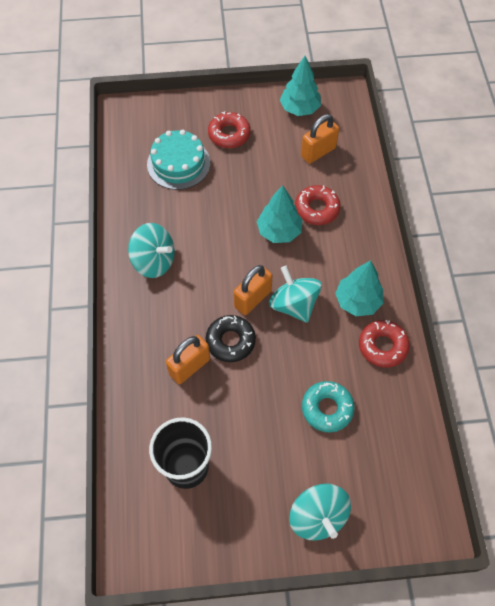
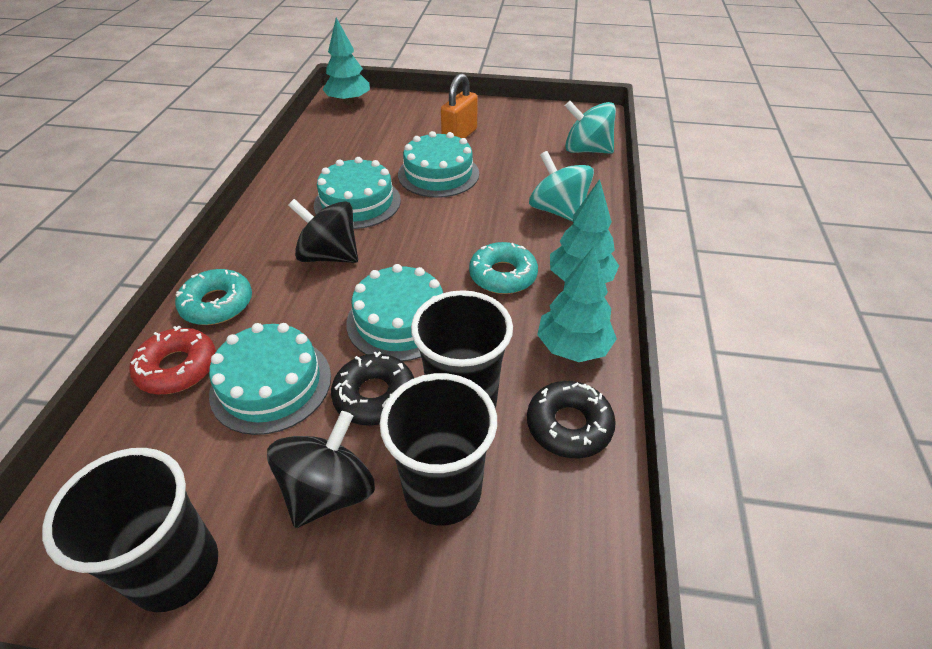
black cup: [149,417,212,489] = 1 -> [42,448,218,612] [380,373,497,526] [411,290,513,408] = 3
black donut: [206,315,256,362] = 1 -> [331,351,414,426] [527,381,616,458] = 2
black spinning top: none = 0 -> [267,411,375,528] [288,199,358,263] = 2
orange padlock: [166,335,210,384] [234,265,273,315] [301,114,339,164] = 3 -> [441,73,478,138] = 1
red donut: [208,111,251,148] [295,185,341,225] [359,320,410,368] = 3 -> [129,326,216,394] = 1
turquoise cake: [147,130,210,190] = 1 -> [209,323,331,435] [314,157,401,229] [346,264,443,362] [398,131,479,198] = 4
turquoise donut: [302,381,354,433] = 1 -> [175,269,252,325] [469,242,538,294] = 2
turquoise spinning top: [128,223,175,278] [269,266,322,323] [289,484,351,541] = 3 -> [529,151,594,222] [565,101,616,154] = 2

